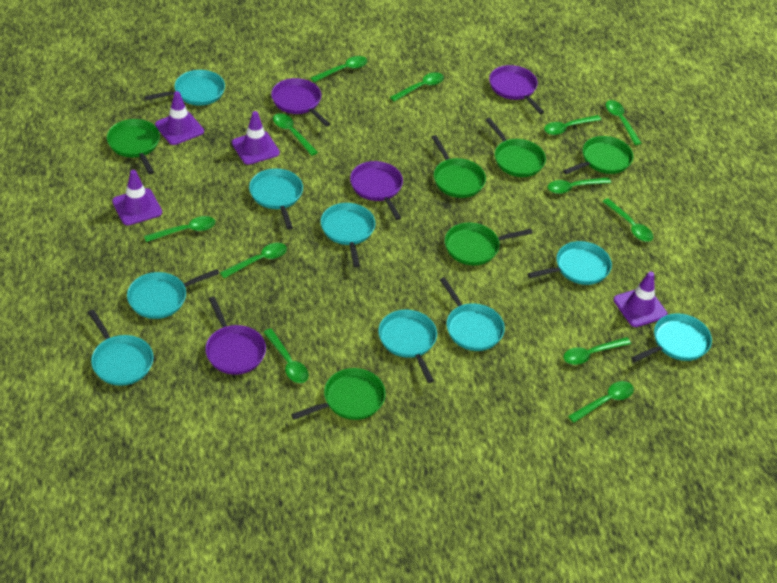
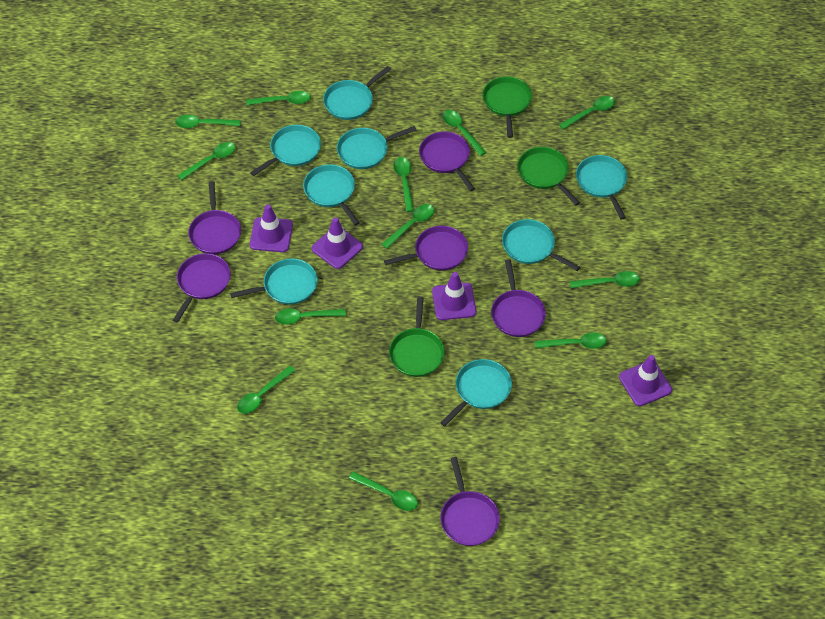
green pan: [107,119,160,174] [291,368,386,420] [431,135,486,198] [445,222,533,265] [486,118,546,177] [563,136,633,174] = 6 -> [389,297,445,377] [483,76,532,138] [517,147,580,205] = 3
purple pan: [205,297,266,375] [271,78,330,126] [350,161,403,220] [489,65,544,114] = 4 -> [173,253,231,323] [188,181,241,254] [384,226,468,271] [419,131,475,191] [440,457,500,546] [491,259,546,337] = 6
turquoise pan: [88,309,153,386] [127,269,220,319] [144,70,225,106] [249,169,303,230] [321,203,375,267] [378,310,437,383] [440,277,505,351] [528,241,612,285] [631,313,712,362] = 9 -> [230,258,318,305] [250,125,321,176] [303,164,360,225] [323,66,391,120] [337,126,416,169] [440,359,512,426] [502,219,580,271] [576,155,627,220] = 8

